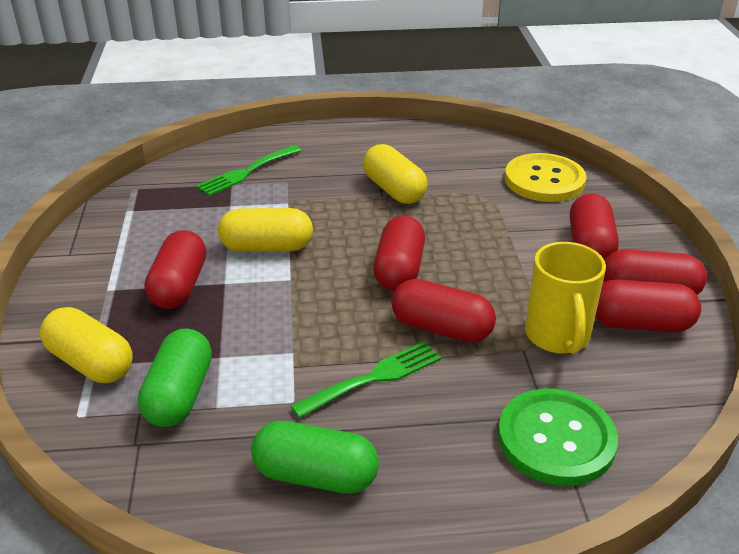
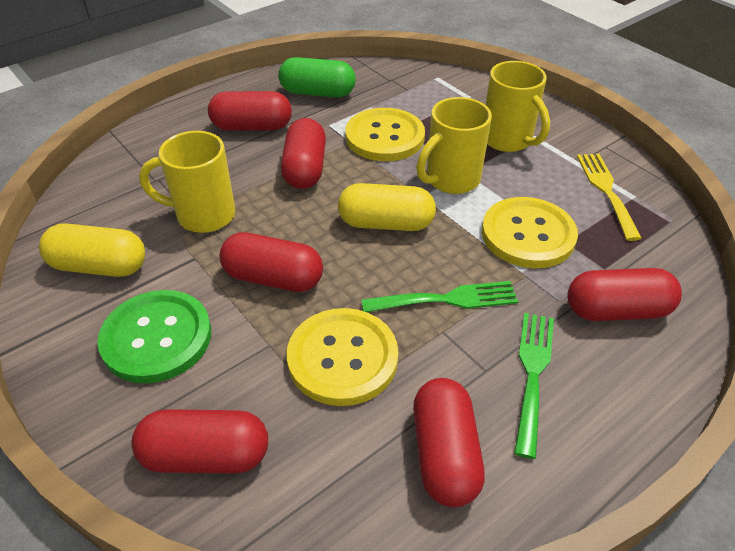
green capsule: [138,329,212,427] [251,421,379,494] = 2 -> [278,57,356,98] = 1
yellow button: [505,153,586,202] = 1 -> [287,308,398,406] [345,108,425,161] [482,197,578,268] = 3
yellow capsule: [40,307,133,383] [218,208,313,252] [363,144,428,204] = 3 -> [39,223,145,277] [338,183,436,231] = 2
yellow fork: none = 0 -> [577,154,642,241] = 1
yellow mug: [525,242,606,354] = 1 -> [139,131,235,233] [416,97,492,194] [486,61,550,152] = 3

